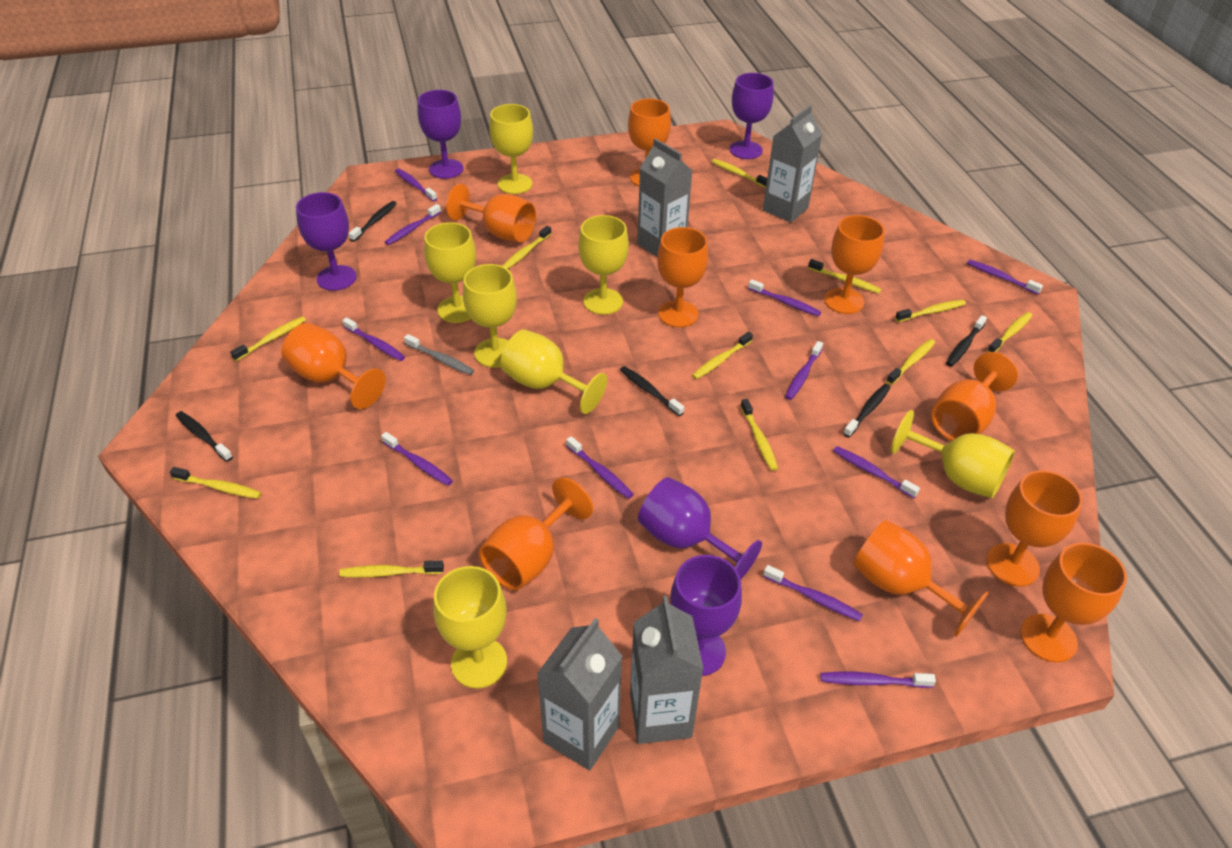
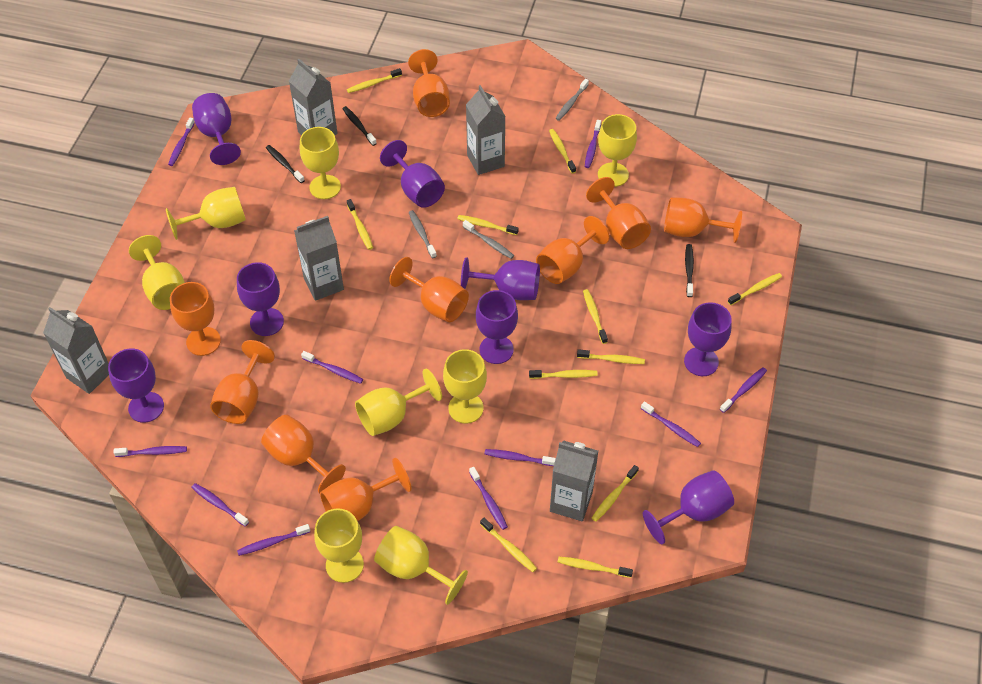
black toothbrush: [176,411,233,462] [349,201,397,242] [620,366,684,416] [843,384,891,437] [946,315,987,367] = 5 -> [266,145,305,183] [343,106,377,146] [685,244,694,297] = 3
grey carton: [537,618,623,770] [630,596,704,744] [637,138,692,257] [763,105,822,223] = 4 -> [43,307,109,394] [289,59,337,135] [294,216,344,301] [466,85,506,175] [550,441,598,522] = 5
grey toothbrush: [404,334,474,375] = 1 -> [409,210,437,258] [463,220,514,259] [556,79,589,121] = 3
orange goblet: [282,323,386,409] [446,184,536,242] [479,477,593,590] [628,98,671,186] [657,227,708,327] [824,215,884,314] [853,520,989,637] [931,352,1018,441] [986,470,1082,587] [1020,543,1127,663] = 10 -> [170,282,221,356] [210,340,275,424] [261,415,346,494] [320,458,412,521] [389,257,469,322] [408,49,450,117] [536,216,610,284] [586,177,651,249] [664,197,742,243] = 9
purple goblet: [296,192,357,291] [418,90,463,179] [638,477,762,579] [670,555,742,676] [730,73,774,159] = 5 -> [108,349,164,423] [192,93,241,165] [237,262,284,336] [380,140,445,208] [461,257,540,300] [476,290,518,364] [643,470,734,544] [684,302,732,376] = 8
purple toothbrush: [342,317,405,361] [381,432,453,486] [385,204,441,245] [395,168,437,202] [566,436,634,499] [748,279,821,316] [763,565,863,622] [785,341,823,400] [820,672,936,688] [833,446,920,498] [967,260,1043,295] = 11 -> [113,446,187,457] [168,118,195,166] [191,483,249,527] [237,524,310,556] [301,351,363,384] [469,467,508,530] [485,449,556,466] [585,120,601,168] [641,401,701,447] [720,367,767,413] = 10
yellow goblet: [424,222,476,323] [433,566,507,689] [463,264,517,368] [489,104,533,194] [500,329,607,414] [578,215,629,315] [891,410,1015,498] = 7 -> [129,235,185,310] [166,187,246,240] [300,127,341,199] [314,508,364,583] [355,369,442,436] [374,526,468,605] [443,349,487,423] [598,114,637,187] = 8

